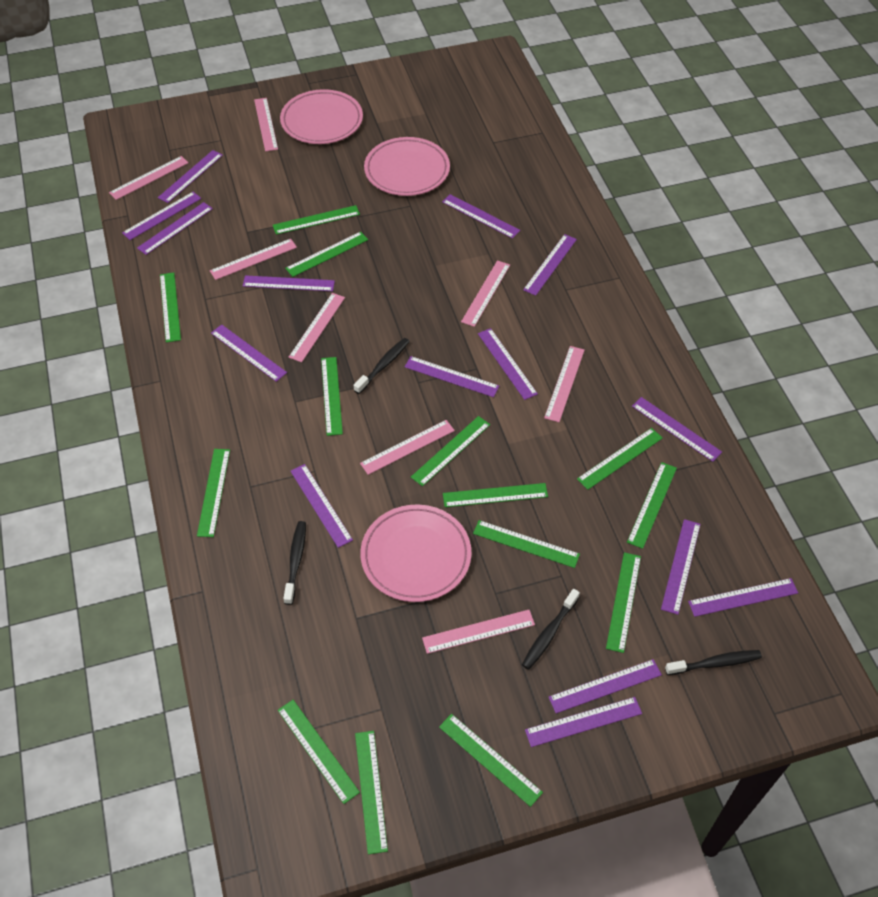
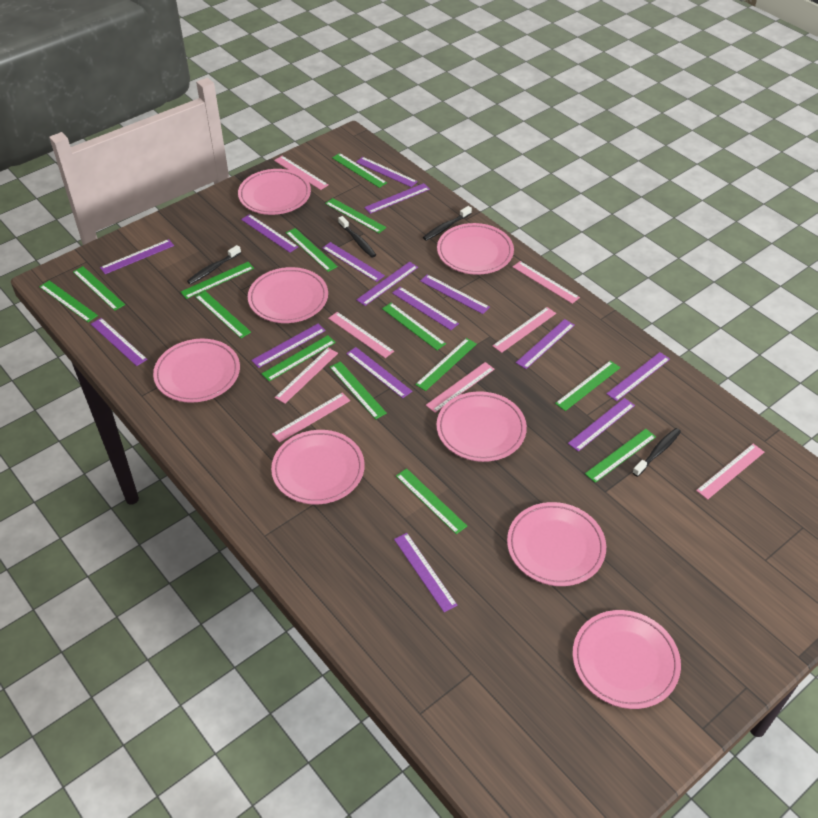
pink plate: [280,89,363,144] [360,505,471,602] [364,137,450,196] = 3 -> [153,339,240,403] [238,169,311,215] [248,267,328,323] [271,430,365,504] [436,391,527,462] [437,223,514,275] [507,502,606,586] [573,610,681,709] = 8

